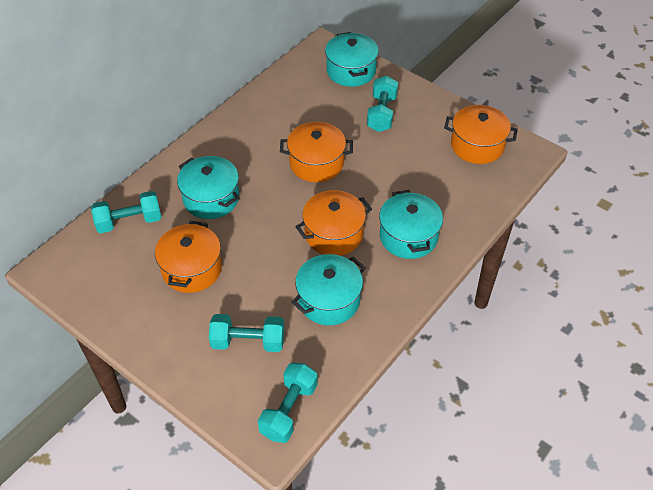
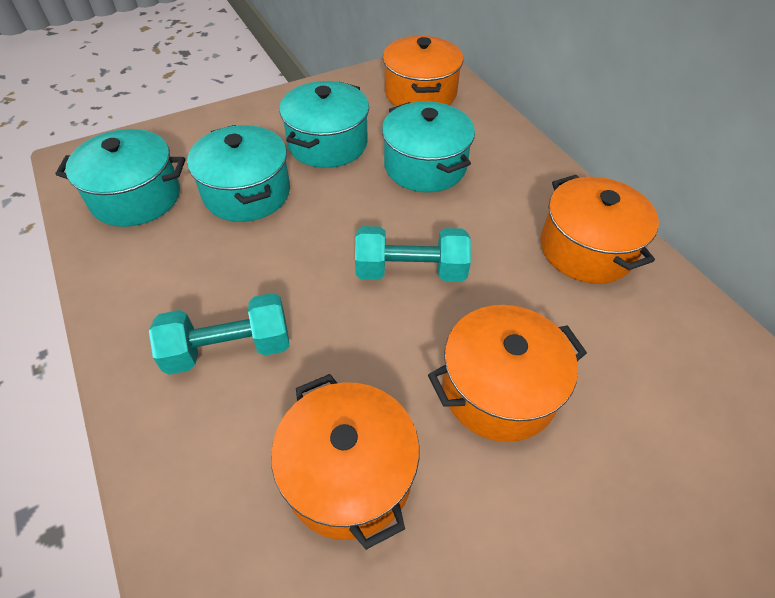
turquoise dumbbell: [91,191,162,233] [209,314,284,352] [258,363,318,443] [367,76,398,132] = 4 -> [149,293,289,375] [355,226,471,282] = 2

